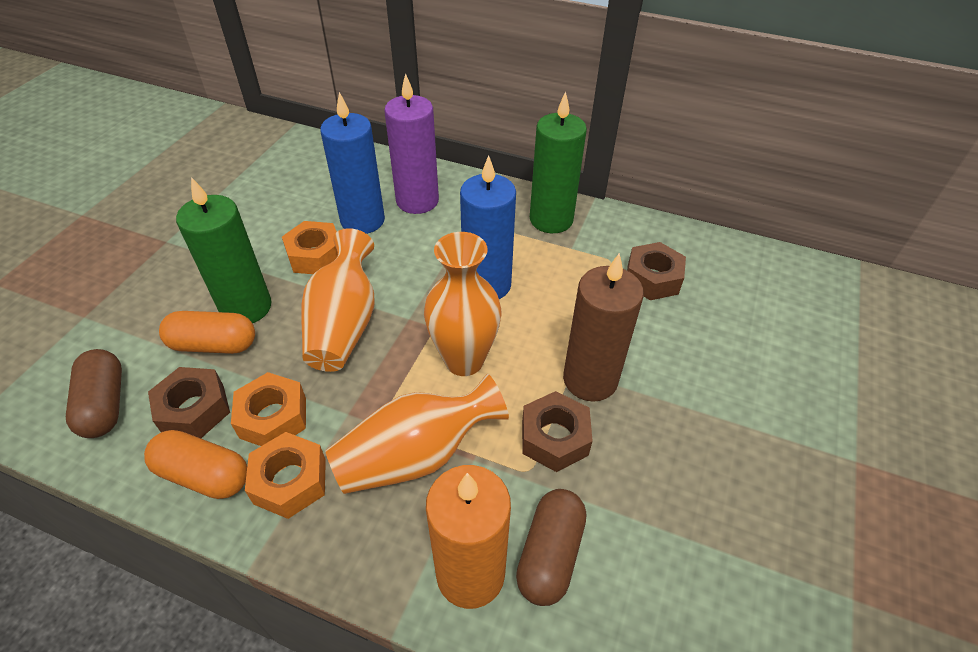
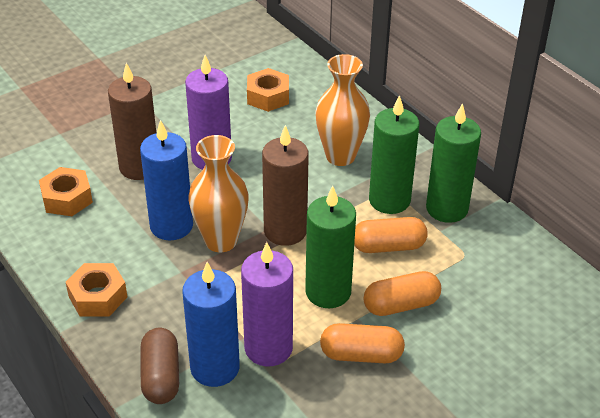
brown candle: [563,253,644,402] = 1 -> [108,63,156,180] [262,125,309,246] = 2
brown capsule: [66,349,122,438] [516,489,586,606] = 2 -> [140,328,179,404] = 1
brown nut: [148,367,230,438] [522,391,593,472] [627,242,686,300] = 3 -> none = 0
green candle: [176,177,271,323] [530,92,587,233] = 2 -> [305,186,356,308] [369,95,419,214] [426,103,481,223] = 3
orange candle: [426,465,511,609] = 1 -> none = 0
orange capsule: [144,430,247,499] [159,311,255,354] = 2 -> [320,323,405,363] [354,217,428,253] [363,271,441,316] = 3
orange vase: [301,228,375,372] [326,374,509,494] [424,232,501,376] = 3 -> [188,135,249,252] [315,54,370,166] = 2
purple candle: [384,73,439,214] = 1 -> [185,55,232,170] [241,242,293,366] = 2

